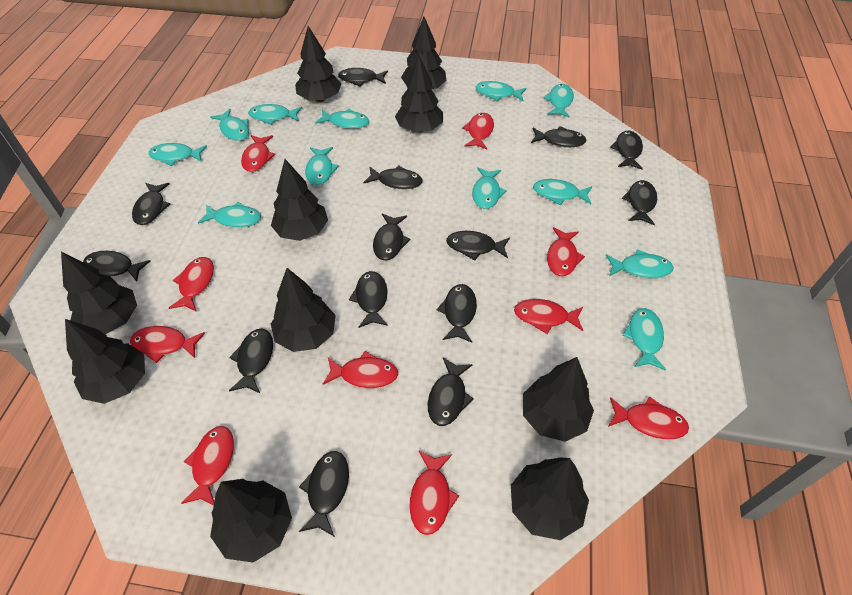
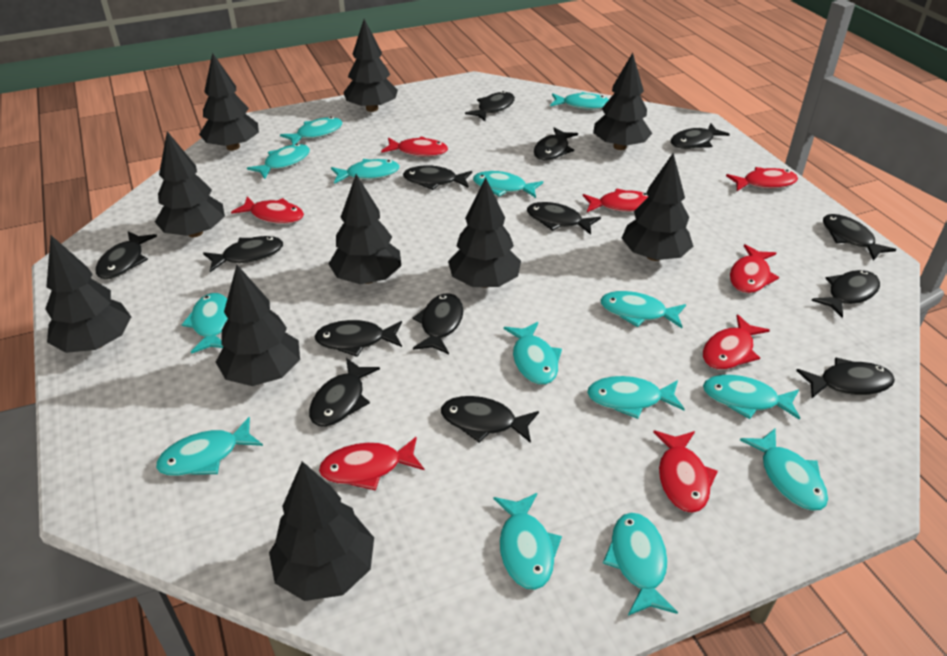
red fish: [130,326,205,363] [169,257,214,312] [181,426,234,506] [241,135,276,172] [323,351,398,388] [409,451,459,535] [462,113,494,150] [514,299,583,334] [547,227,585,277] [608,396,689,440] = 10 -> [231,197,304,224] [319,437,424,491] [381,136,448,157] [583,188,648,212] [653,431,718,513] [703,314,770,370] [726,167,798,191] [730,244,779,293] = 8
turquoise fish: [148,143,207,166] [198,202,261,228] [210,109,249,141] [248,104,302,125] [305,147,339,185] [315,109,369,129] [472,168,507,209] [475,81,527,101] [533,179,592,205] [543,84,574,117] [606,249,673,279] [623,308,666,371] = 12 -> [156,417,263,476] [181,293,228,354] [247,144,310,179] [280,117,343,145] [331,159,400,184] [473,171,543,198] [494,493,562,590] [504,322,562,385] [550,92,609,110] [587,376,685,419] [600,291,686,328] [603,513,678,616] [703,375,800,420] [740,429,828,511] = 14

